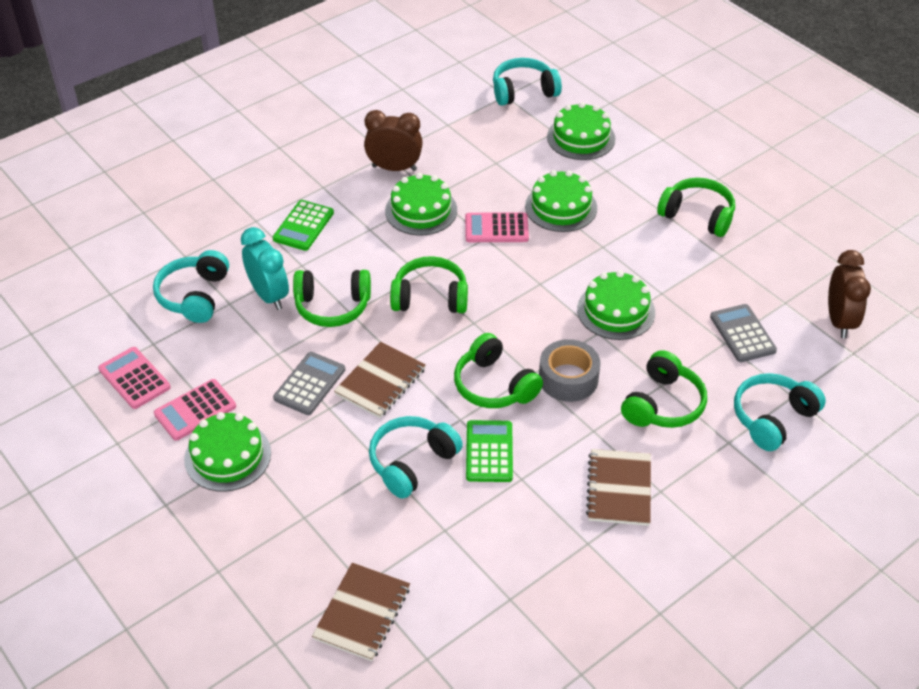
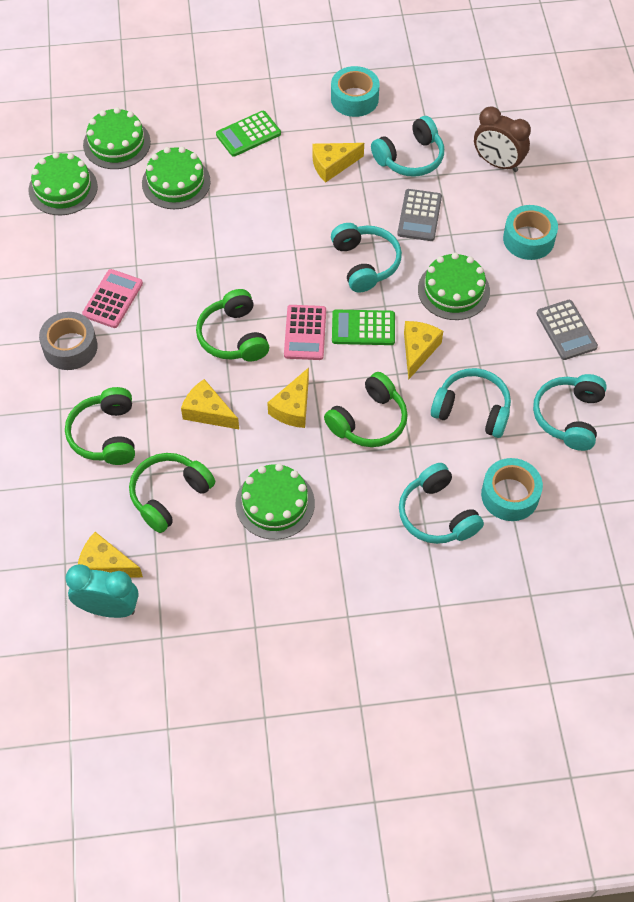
brown clock: [364,110,423,171] [828,250,871,338] = 2 -> [474,107,531,172] = 1
brown notebook: [312,563,410,661] [334,342,426,418] [586,449,651,526] = 3 -> none = 0
green headphones: [293,270,371,327] [390,256,468,313] [454,333,543,408] [621,350,707,428] [657,178,735,237] = 5 -> [65,387,135,465] [129,453,215,533] [196,289,269,361] [324,372,408,447] = 4
pink calculator: [98,347,171,409] [154,379,236,441] [465,212,529,242] = 3 -> [82,269,143,328] [284,305,326,360] = 2
turquoise headphones: [153,250,229,323] [369,416,463,499] [493,58,562,106] [734,373,826,451] = 4 -> [331,223,402,292] [371,116,444,177] [399,463,484,544] [431,368,511,438] [533,374,607,451] = 5
turquoise tape: none = 0 -> [331,66,379,117] [481,458,543,521] [503,205,558,260] = 3
yellow cheese: none = 0 -> [78,532,143,578] [181,379,239,429] [267,368,309,428] [312,143,364,182] [404,321,443,380] = 5

